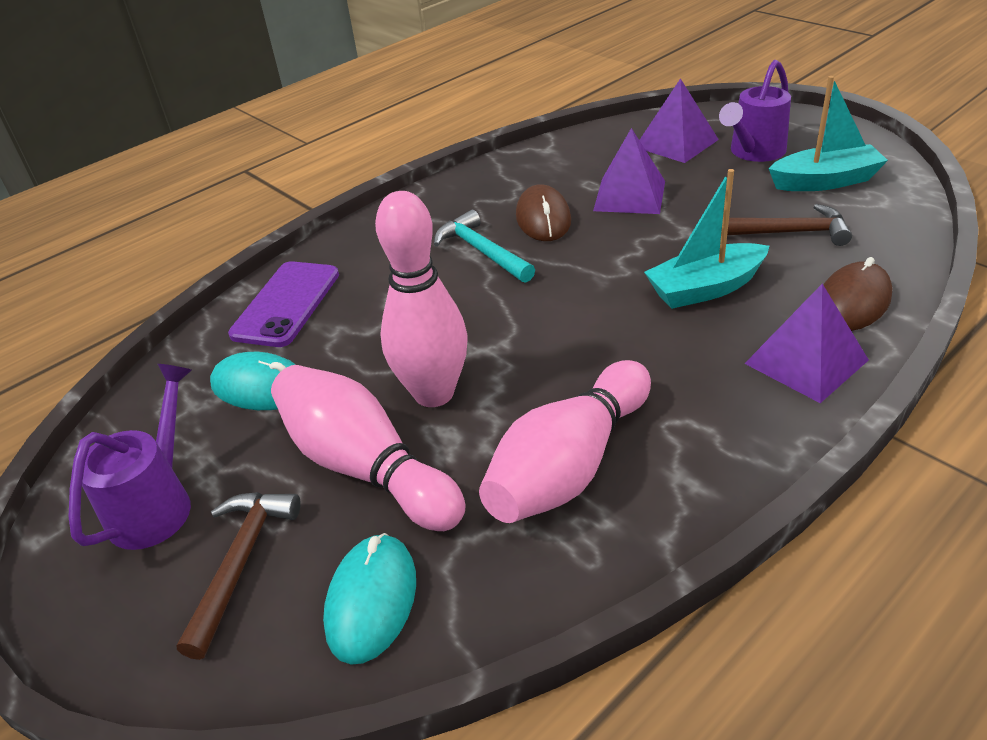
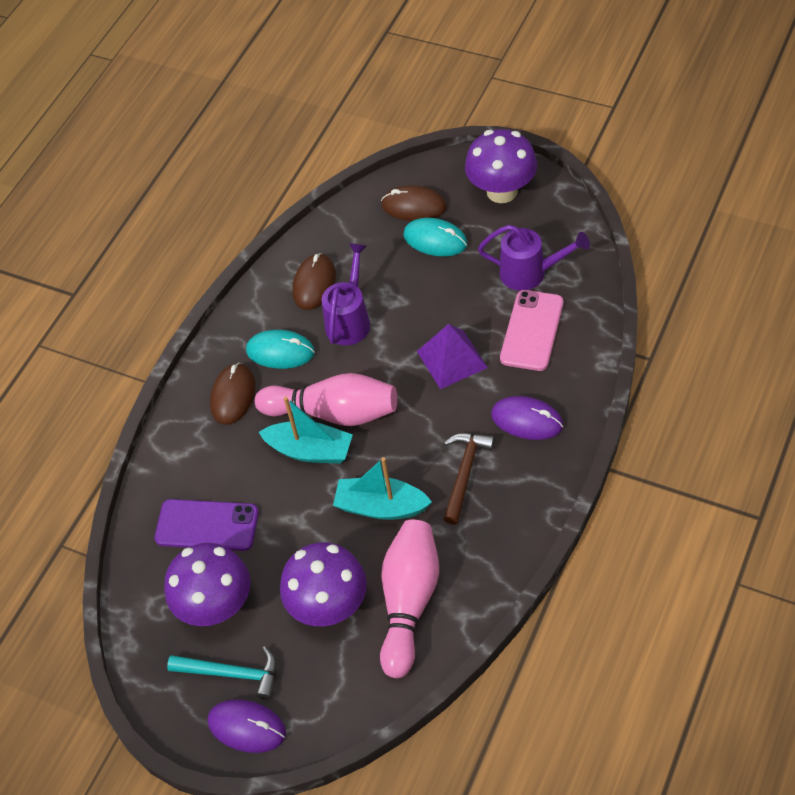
brown hammer: [177,492,301,660] [721,204,852,246] = 2 -> [443,433,495,525] = 1
brown mouse: [516,184,571,241] [823,257,892,331] = 2 -> [210,363,255,425] [293,253,336,310] [381,185,447,221] = 3
pink bowling pin: [271,365,465,531] [375,191,468,407] [479,360,651,523] = 3 -> [255,373,397,426] [380,520,439,678] = 2
pink phone: none = 0 -> [500,290,563,371] = 1
purple mouse: none = 0 -> [208,699,286,753] [491,396,563,440] = 2
purple mushroom: none = 0 -> [164,543,251,626] [280,542,367,626] [465,129,537,203] = 3
purple pyramid: [593,128,665,214] [639,78,719,163] [744,284,869,403] = 3 -> [417,324,488,389] = 1

